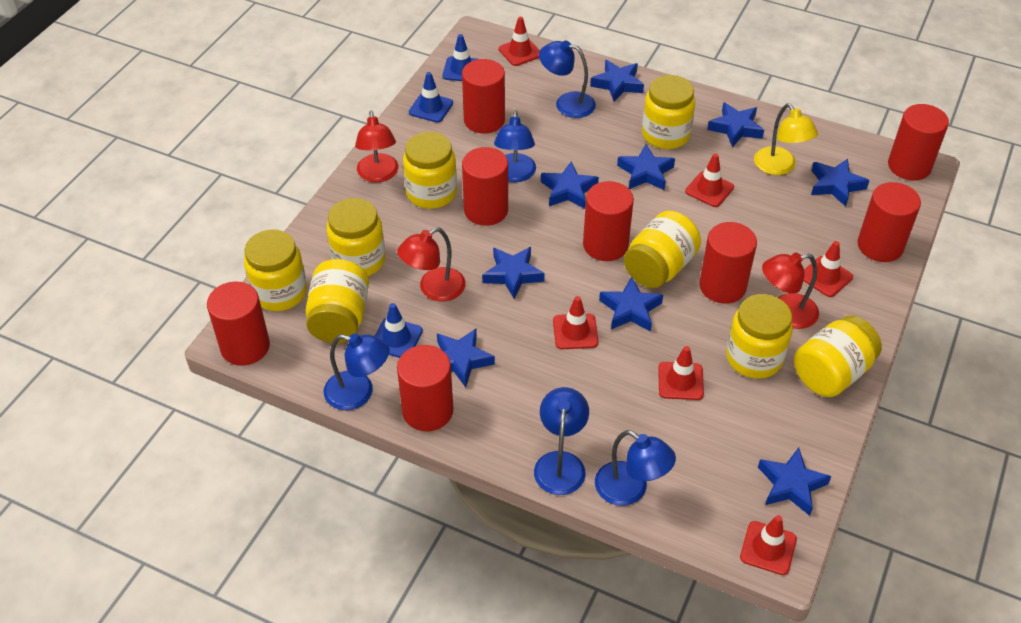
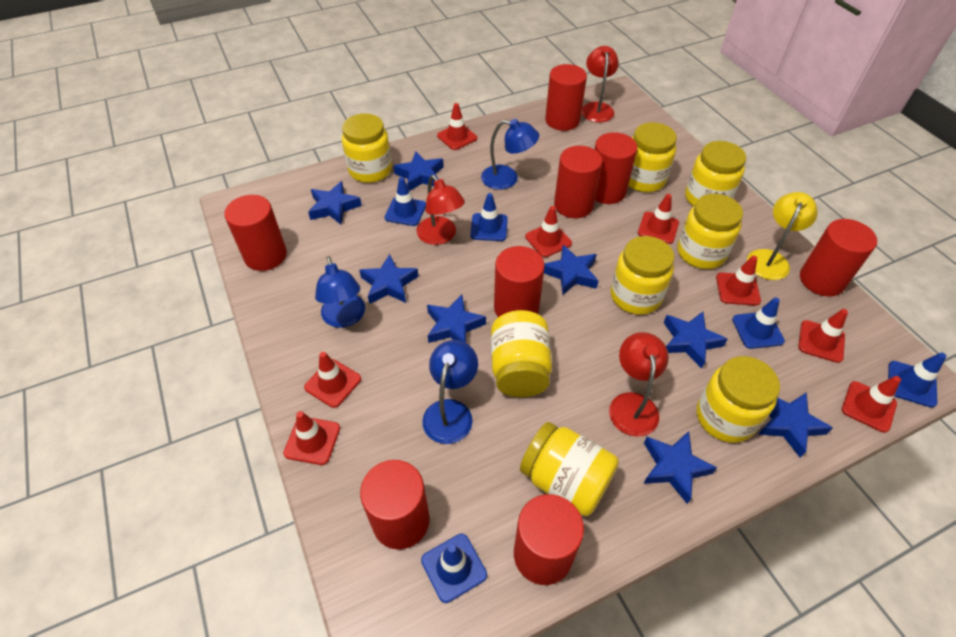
blue lamp: [324,334,389,410] [494,110,536,182] [534,387,589,495] [539,40,596,118] [595,430,676,506] = 5 -> [315,256,365,328] [422,340,478,444] [481,119,539,190] = 3
blue star: [437,329,495,387] [482,247,545,299] [541,161,599,209] [590,60,644,102] [599,276,663,331] [617,145,675,190] [707,102,764,147] [758,447,831,516] [811,159,870,207] = 9 -> [308,181,362,225] [359,254,419,304] [394,152,444,191] [427,295,486,343] [544,245,598,295] [643,431,717,504] [664,312,728,369] [758,392,833,457] = 8
blue traffic cone: [375,303,423,358] [409,72,453,123] [442,34,478,81] = 3 -> [384,177,426,226] [421,534,487,603] [470,193,508,241] [732,297,785,349] [888,353,946,408] = 5
red traffic cone: [499,17,540,66] [553,296,598,349] [658,346,704,400] [685,154,734,207] [740,515,797,575] [804,241,853,297] = 6 -> [283,411,340,465] [304,352,361,408] [437,103,477,150] [525,206,572,257] [638,194,679,244] [716,256,761,306] [798,309,848,363] [842,376,901,433] = 8

